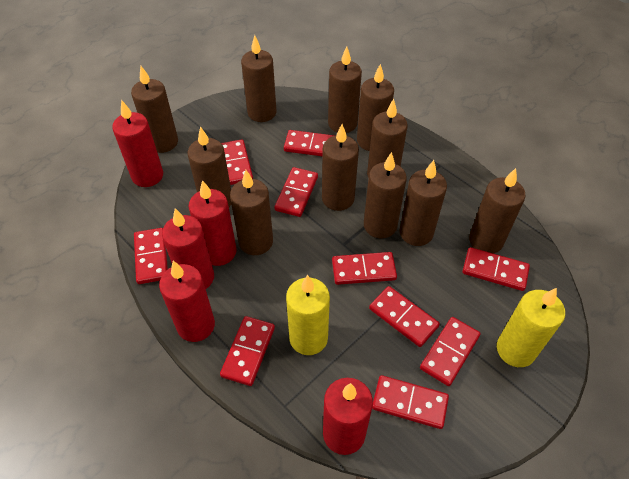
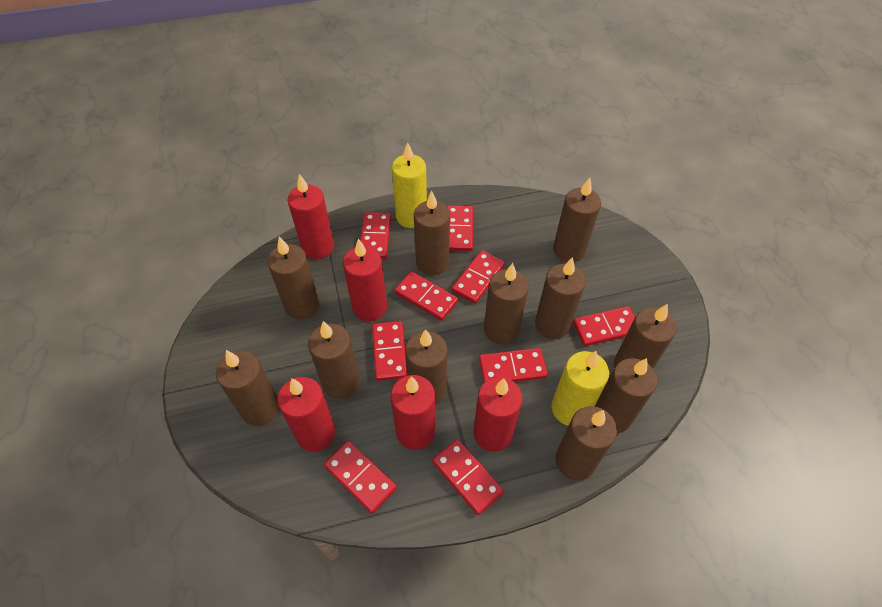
red domino: [134,228,168,284] [220,316,275,386] [221,139,253,185] [274,167,318,217] [284,130,335,156] [332,252,397,285] [369,286,440,347] [372,375,449,429] [420,317,481,386] [462,247,530,291] = 10 -> [324,441,397,514] [360,212,391,259] [372,321,407,381] [394,271,458,321] [432,439,504,515] [447,206,473,251] [452,250,505,304] [479,348,547,383] [573,306,635,346] = 9

